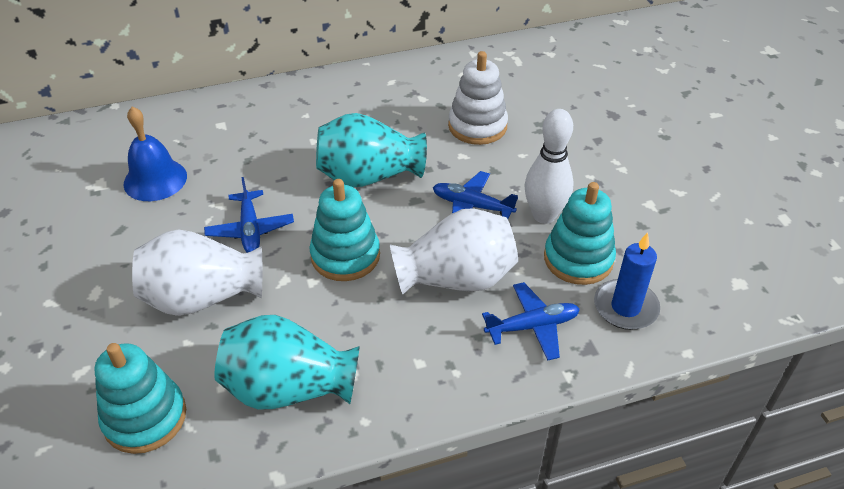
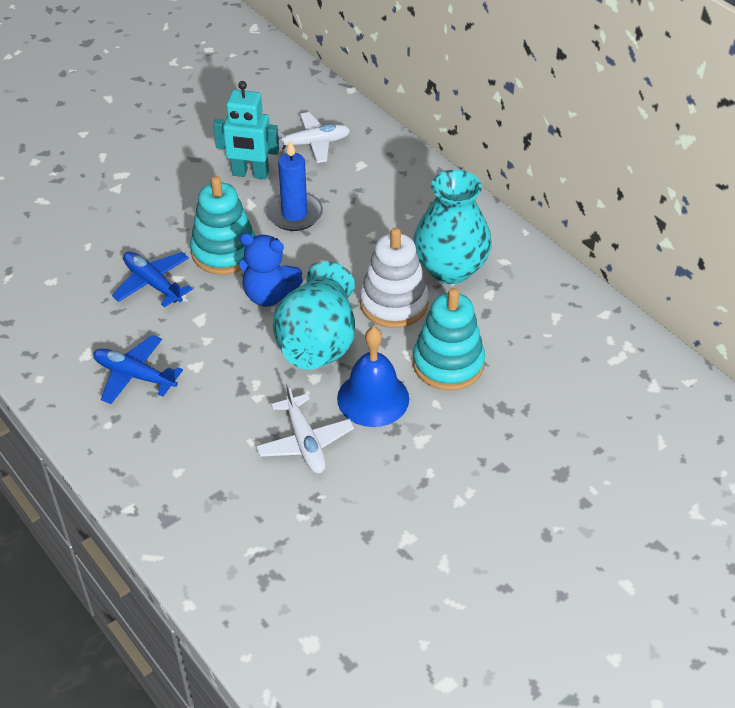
blue plane: [204,177,294,253] [433,171,518,219] [482,282,580,361] = 3 -> [93,335,183,404] [112,252,193,307] = 2
blue teddy bear: none = 0 -> [240,233,303,307] = 1
turquoise robot: none = 0 -> [213,81,279,179] = 1
turquoise stacking toy: [95,343,186,454] [309,179,380,281] [544,182,616,285] = 3 -> [190,176,255,275] [413,288,485,391] = 2
white bowling pin: [524,109,574,224] = 1 -> none = 0
white plane: none = 0 -> [256,383,354,473] [278,112,350,163] = 2
white vase: [132,230,262,316] [390,208,518,295] = 2 -> none = 0

